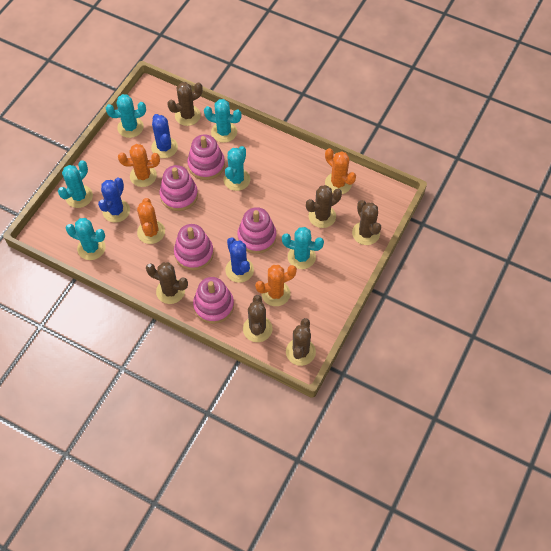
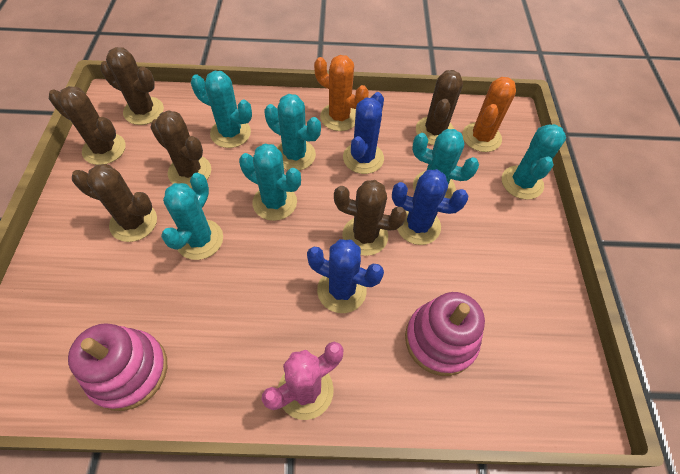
orange cactus: [118,144,160,187] [137,198,165,244] [255,265,297,306] [325,148,356,194] = 4 -> [314,55,369,131] [462,77,516,152] = 2
pink cactus: none = 0 -> [262,342,343,420] = 1
pink stacking toy: [160,165,198,211] [174,224,214,270] [187,134,225,180] [193,277,234,324] [237,207,276,254] = 5 -> [68,323,167,411] [405,292,485,376] = 2

